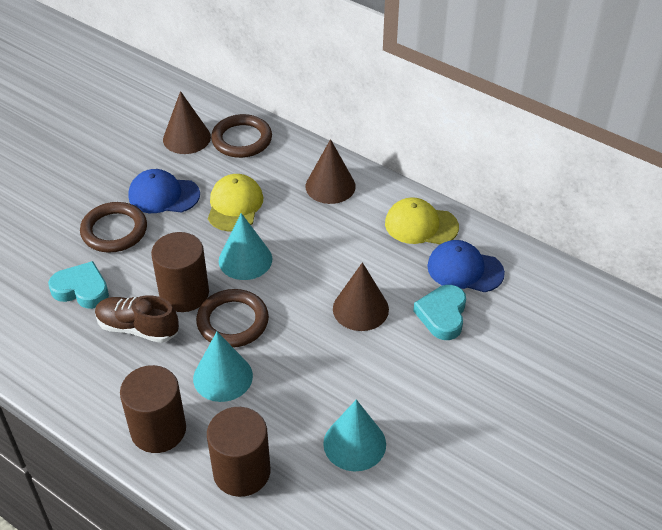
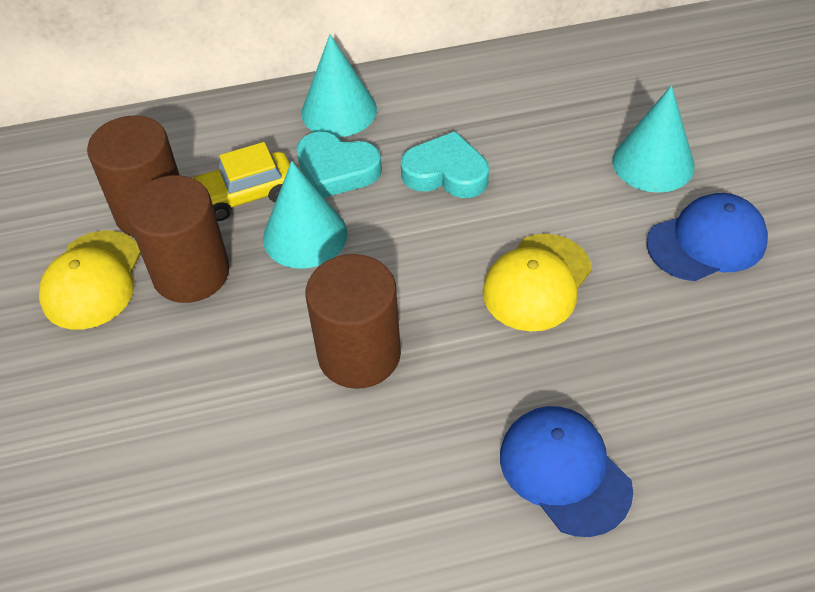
brown cone: [163,91,211,154] [306,139,356,204] [333,262,389,331] = 3 -> none = 0
brown ring: [80,202,147,253] [196,289,269,348] [211,114,272,158] = 3 -> none = 0
brown shoe: [95,295,179,343] = 1 -> none = 0
yellow car: none = 0 -> [192,142,290,221] = 1

